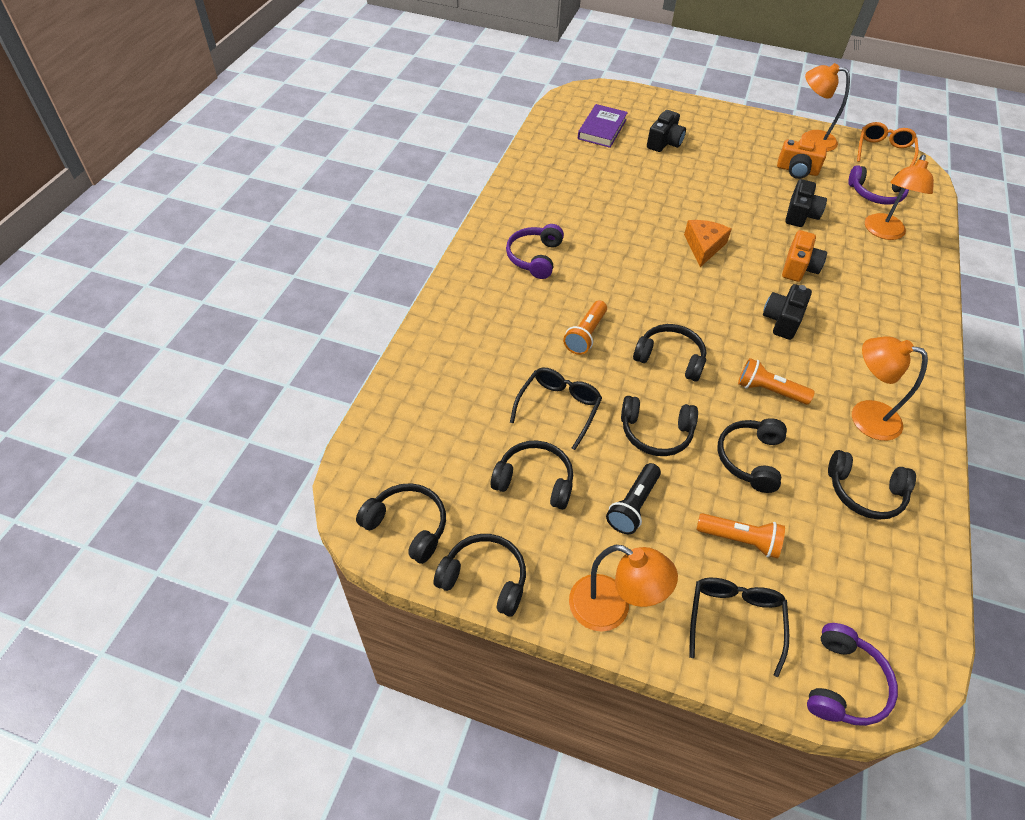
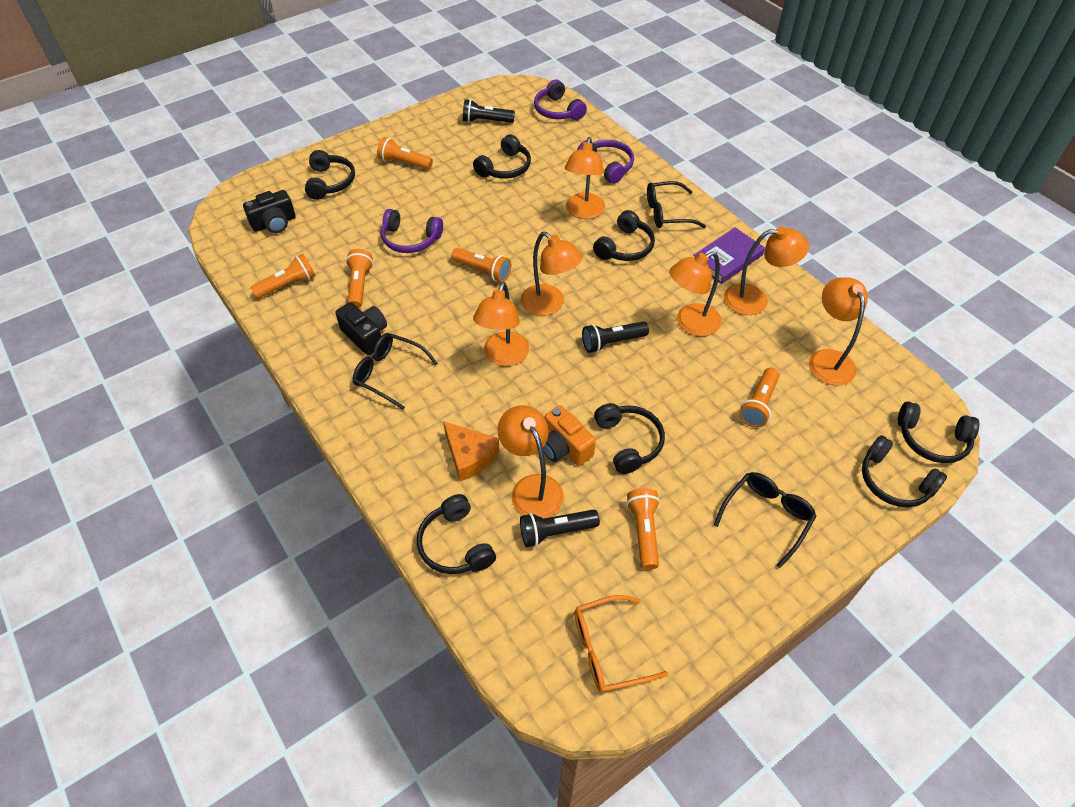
black camera: [647,110,686,152] [763,284,812,340] [785,179,827,227] = 3 -> [243,190,296,233] [335,302,387,355] = 2
black flashlight: [606,463,661,534] = 1 -> [463,99,515,123] [520,510,600,547] [582,321,649,353] = 3
black glasses: [510,368,602,450] [689,578,789,677] = 2 -> [353,333,438,410] [647,181,706,228] [714,472,816,568] = 3
orange camera: [777,139,827,179] [782,230,827,282] = 2 -> [543,405,596,466] = 1
orange flashlight: [563,300,607,355] [696,513,785,558] [738,358,815,405] = 3 -> [250,254,315,299] [346,249,373,308] [377,137,433,170] [451,248,511,282] [626,488,660,570] [739,368,780,428] = 6
orange lamp: [569,545,678,632] [802,63,850,152] [852,336,928,441] [865,155,934,240] = 4 -> [473,282,529,366] [497,405,564,518] [520,231,583,316] [565,137,605,219] [669,251,722,337] [724,226,809,315] [809,277,868,386] = 7

